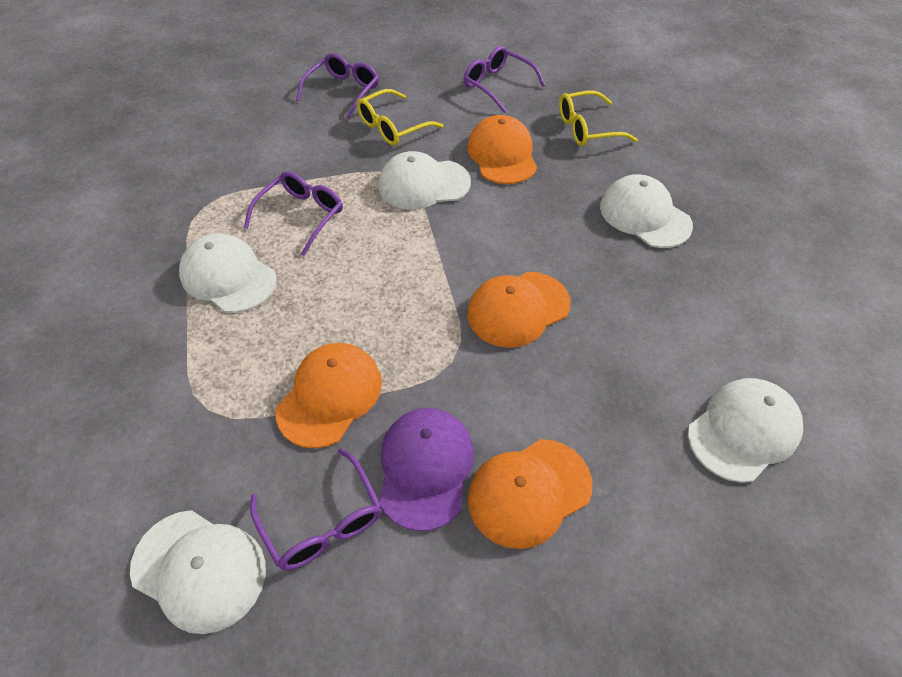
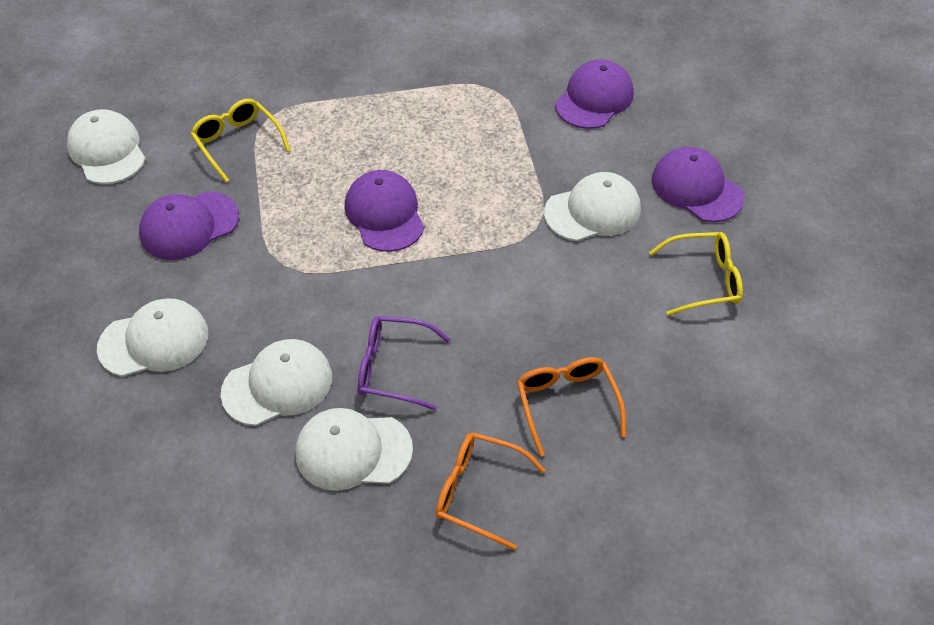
orange cap: [275,343,382,449] [467,115,537,184] [467,272,571,348] [468,439,592,549] = 4 -> none = 0
orange glasses: none = 0 -> [436,432,546,550] [517,357,626,456] = 2
purple cap: [379,408,474,531] = 1 -> [139,191,239,260] [345,170,424,252] [555,60,634,129] [651,147,744,222] = 4
purple glasses: [244,171,343,256] [250,448,381,570] [296,53,379,119] [463,46,545,113] = 4 -> [358,316,450,410] = 1

